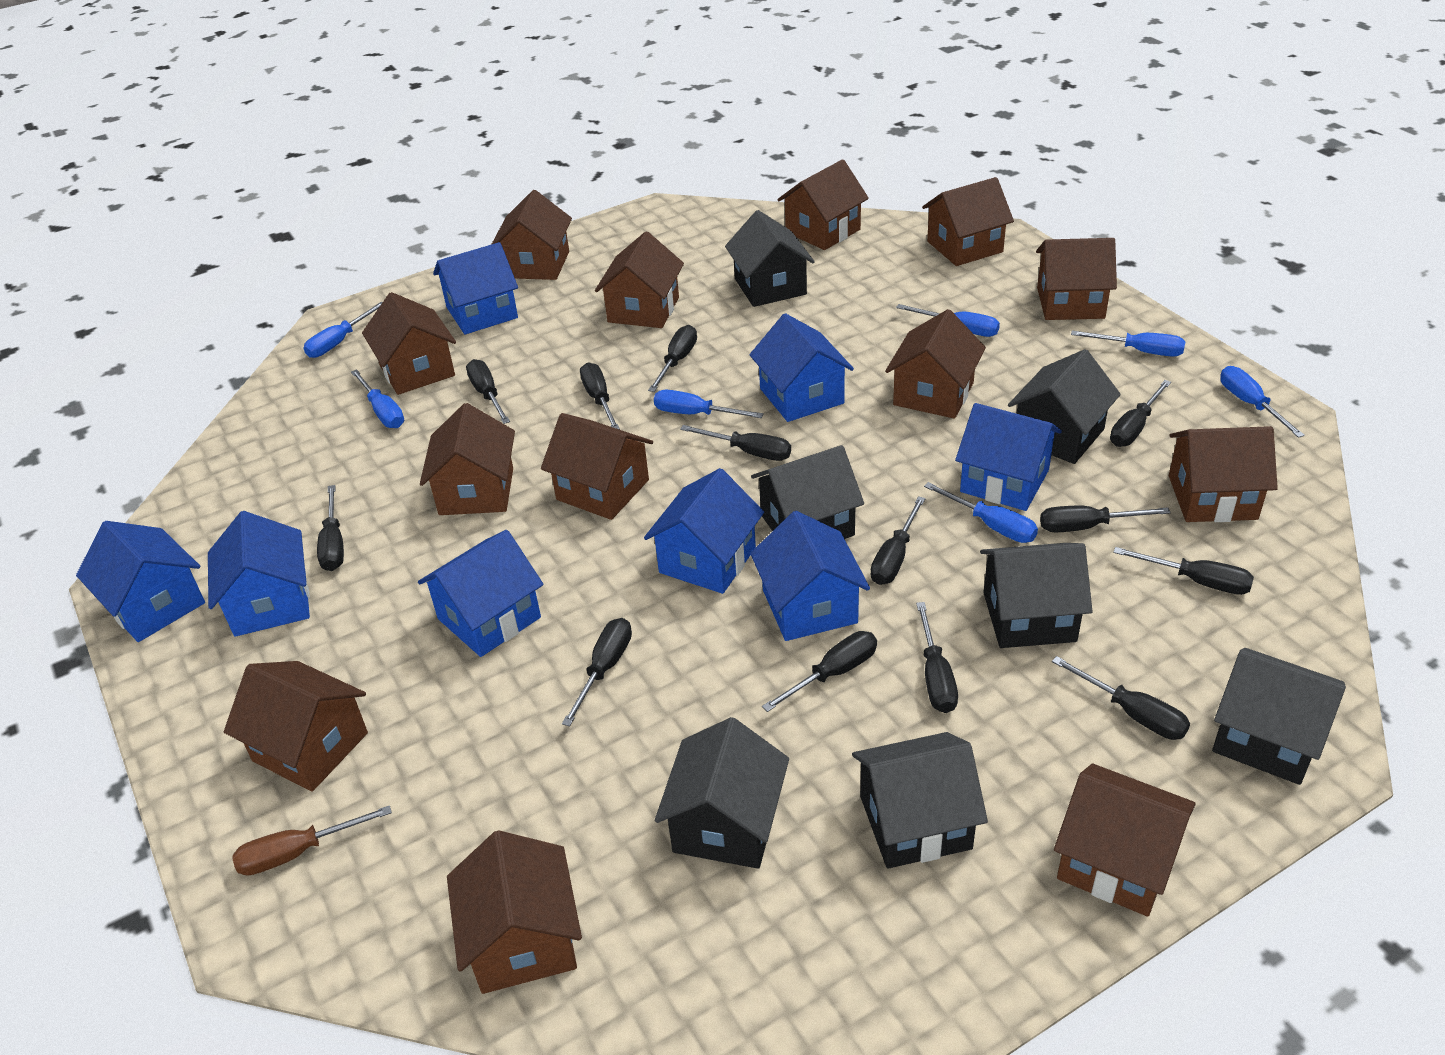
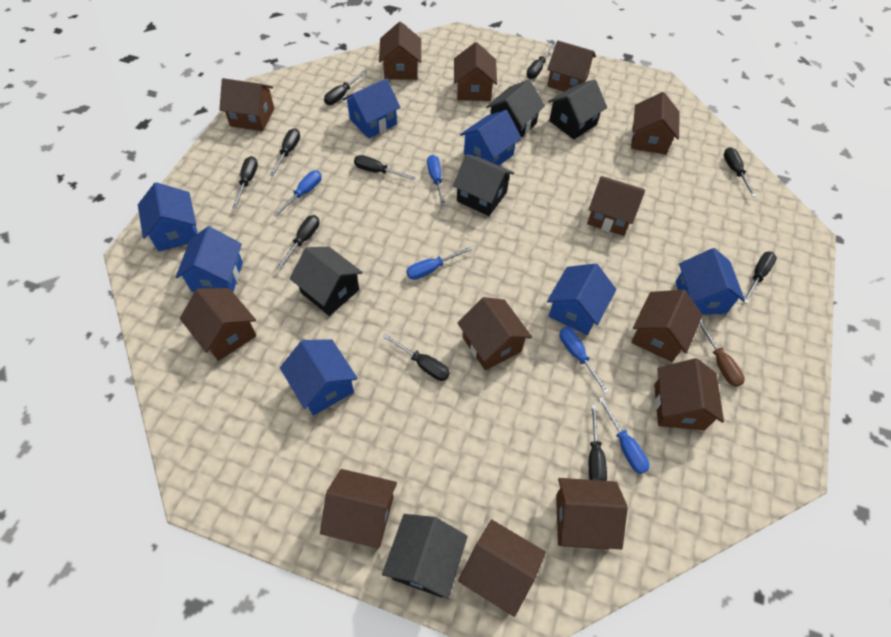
black house: [655,717,789,869] [725,210,815,307] [751,445,864,539] [852,732,988,869] [980,543,1093,648] [1008,349,1121,464] [1212,648,1346,785] = 7 -> [290,247,363,316] [382,514,468,599] [453,154,514,216] [486,80,545,138] [548,79,607,139] = 5
black screwdriver: [317,485,344,571] [466,359,510,424] [562,618,632,726] [580,362,620,430] [648,325,697,392] [680,425,791,461] [762,631,877,712] [871,496,926,585] [916,602,958,713] [1040,506,1171,532] [1052,656,1190,740] [1110,380,1171,447] [1113,547,1254,595] = 13 -> [232,156,258,208] [270,128,300,176] [277,215,319,269] [324,70,367,105] [354,155,416,180] [383,334,450,381] [526,44,555,79] [589,405,607,481] [723,147,757,197] [743,252,777,303] = 10
blue house: [76,521,205,642] [208,511,310,637] [418,530,543,657] [433,242,518,335] [644,468,764,594] [749,313,854,422] [750,511,870,641] [955,403,1062,511] = 8 -> [138,182,198,252] [175,226,243,292] [280,339,358,415] [343,78,401,138] [460,110,521,165] [547,263,616,335] [676,248,745,315] = 7
blue screwdriver: [304,302,383,358] [351,369,404,428] [654,390,764,418] [896,304,1000,337] [924,482,1038,543] [1071,331,1185,357] [1220,366,1305,438] = 7 -> [274,171,322,216] [406,247,473,280] [427,155,445,206] [559,327,609,393] [598,397,650,474] = 5

